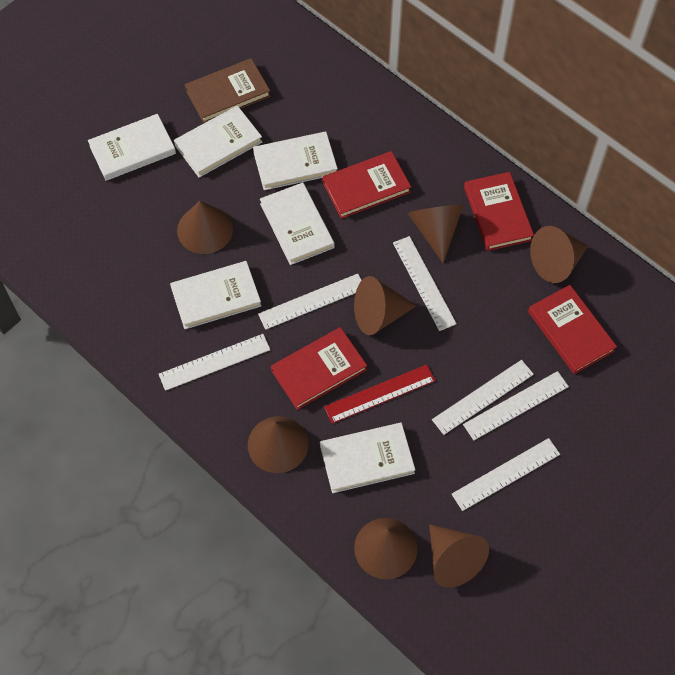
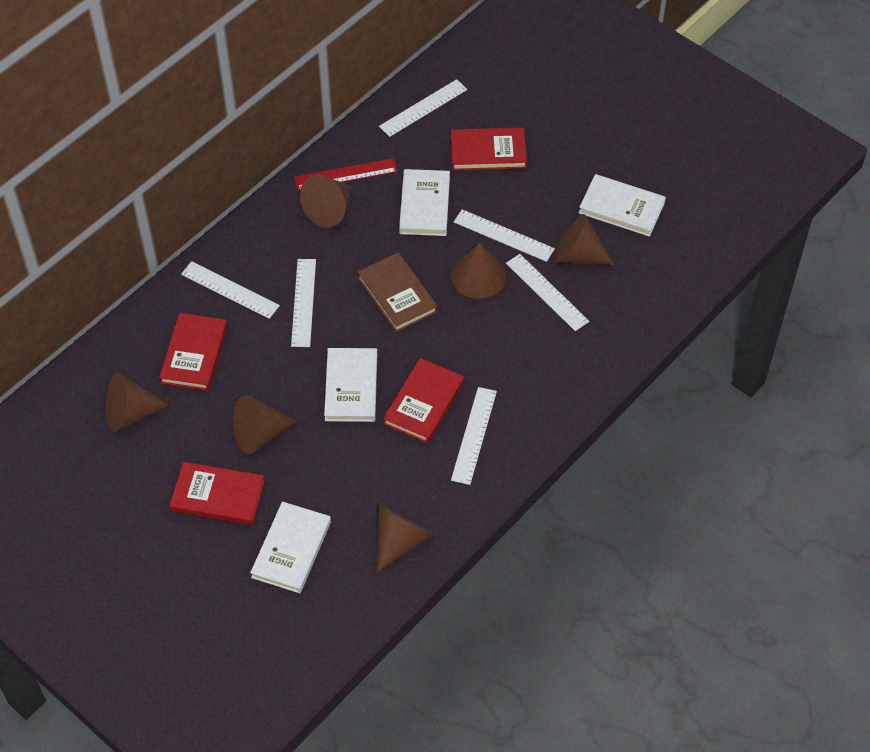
brown cone: [177,201,233,254] [248,416,308,473] [354,276,417,335] [354,518,417,579] [408,204,464,263] [429,524,489,588] [530,226,588,283] = 7 -> [106,373,170,432] [233,395,297,454] [300,175,352,228] [378,505,433,572] [451,243,506,299] [554,214,614,265] = 6
white book: [88,114,176,181] [170,261,261,329] [174,105,262,178] [253,132,338,190] [260,182,334,265] [320,423,415,493] = 6 -> [250,502,331,593] [324,348,377,422] [399,169,450,236] [579,174,666,237] = 4

